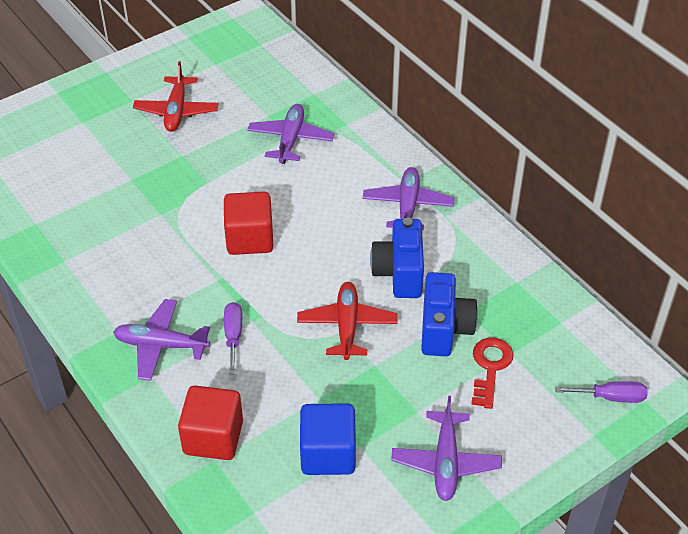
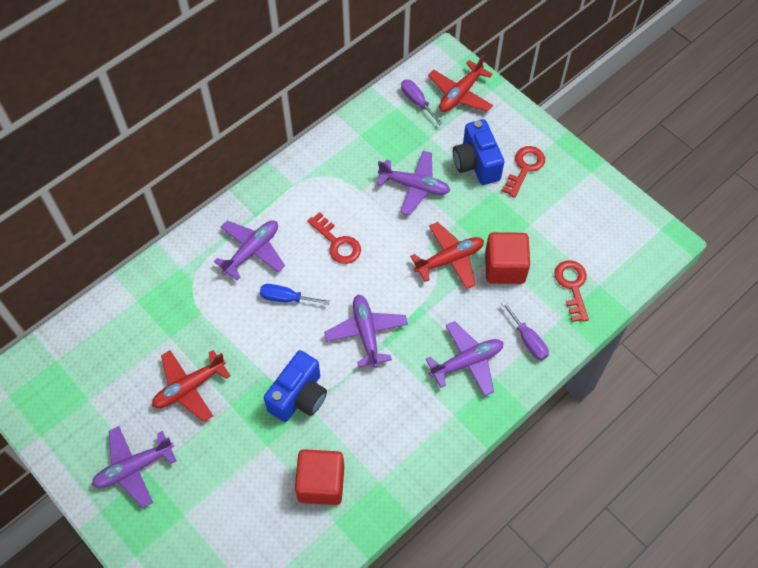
blue cube: [300,403,356,475] = 1 -> none = 0
blue screwdriver: none = 0 -> [260,284,330,305] = 1
purple plane: [113,299,210,381] [247,104,334,164] [363,167,455,230] [391,396,502,501] = 4 -> [92,426,176,508] [214,220,285,280] [324,295,408,368] [377,151,450,215] [426,321,504,397] = 5
red key: [471,338,513,409] = 1 -> [308,212,361,264] [502,146,545,198] [554,260,589,322] = 3
red plane: [133,61,219,132] [297,282,397,360] = 2 -> [152,350,231,422] [410,222,484,289] [428,55,493,112] = 3

